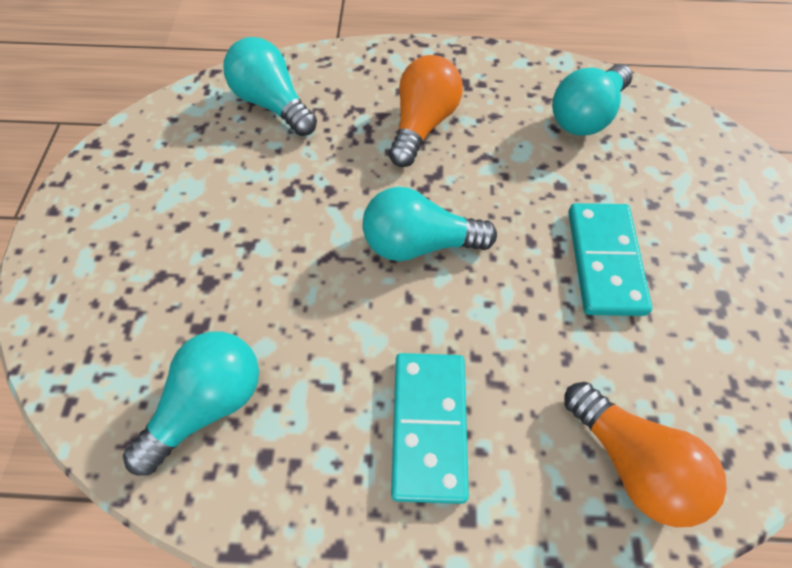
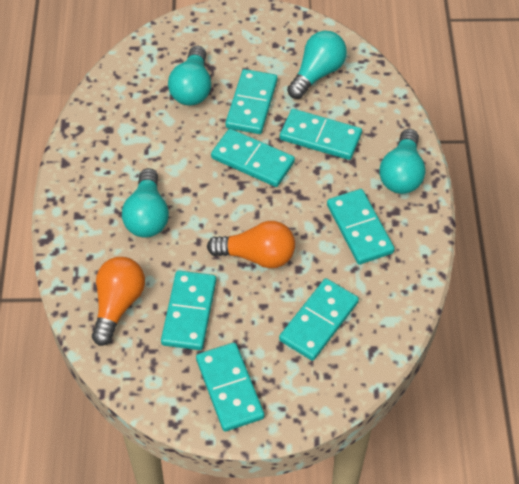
turquoise domino: [391,353,469,504] [568,203,652,316] = 2 -> [161,271,216,350] [196,342,264,432] [211,129,295,187] [225,69,278,134] [279,278,359,361] [280,109,362,160] [327,189,395,265] = 7

